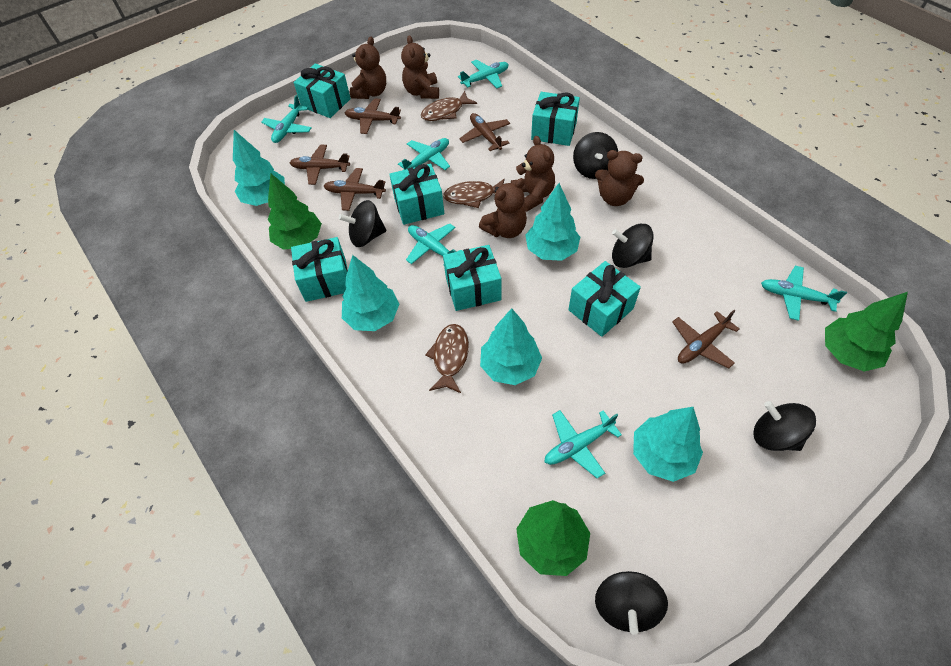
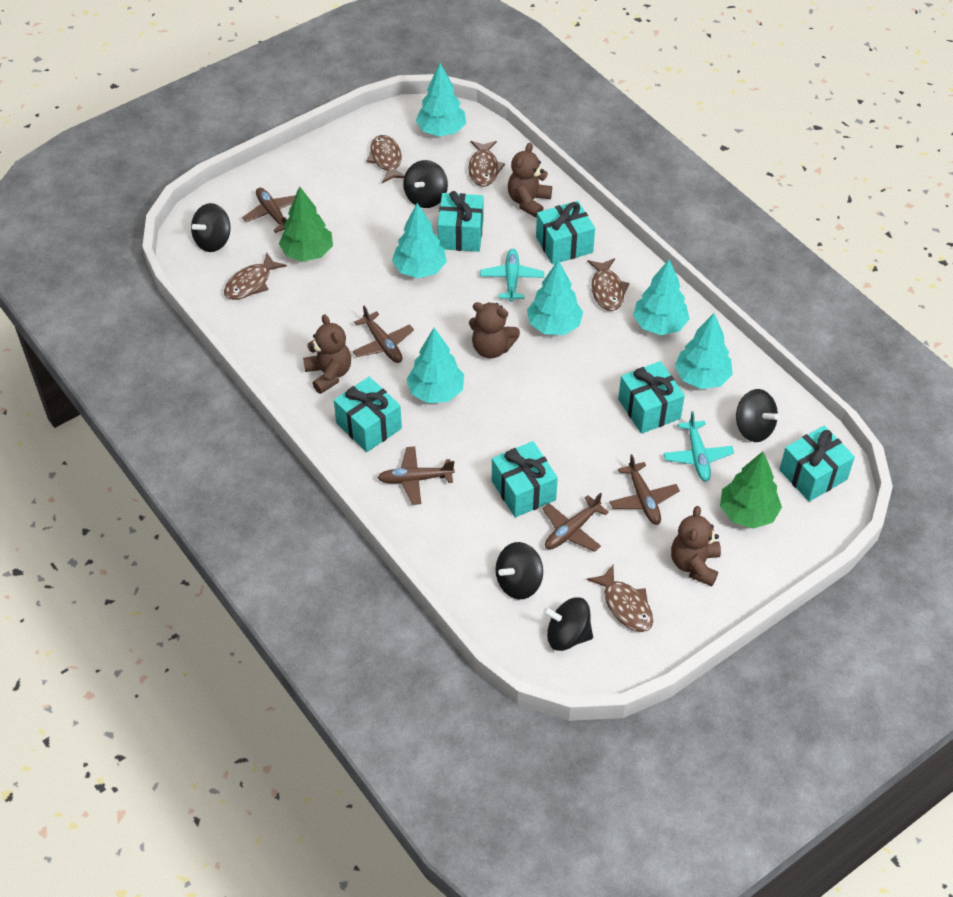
brown fish: [421,91,477,121] [425,324,469,393] [443,179,505,208] = 3 -> [224,252,287,300] [366,135,405,183] [468,141,505,187] [587,258,629,311] [587,565,653,632] = 5
brown teddy bear: [350,37,386,99] [401,35,439,99] [479,178,527,238] [511,136,555,212] [595,150,644,206] = 5 -> [303,314,351,394] [469,302,520,359] [508,143,552,218] [671,506,721,586] = 4
green tree: [268,173,322,250] [516,500,590,576] [825,292,908,372] = 3 -> [279,186,333,262] [720,452,782,529] = 2
turquoise plane: [261,95,312,143] [398,138,450,170] [406,224,462,264] [458,60,509,88] [545,410,622,478] [761,266,847,321] = 6 -> [480,249,544,302] [664,411,734,482] = 2
turquoise tree: [233,130,285,206] [342,255,399,331] [480,308,542,385] [525,183,580,261] [633,407,703,482] = 5 -> [392,203,447,278] [406,328,464,403] [416,63,466,136] [527,260,583,335] [633,260,690,335] [675,313,733,389] = 6

